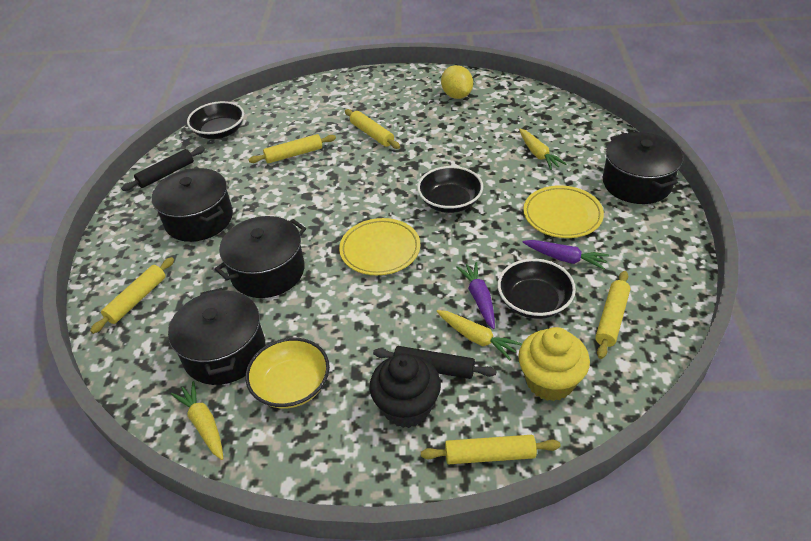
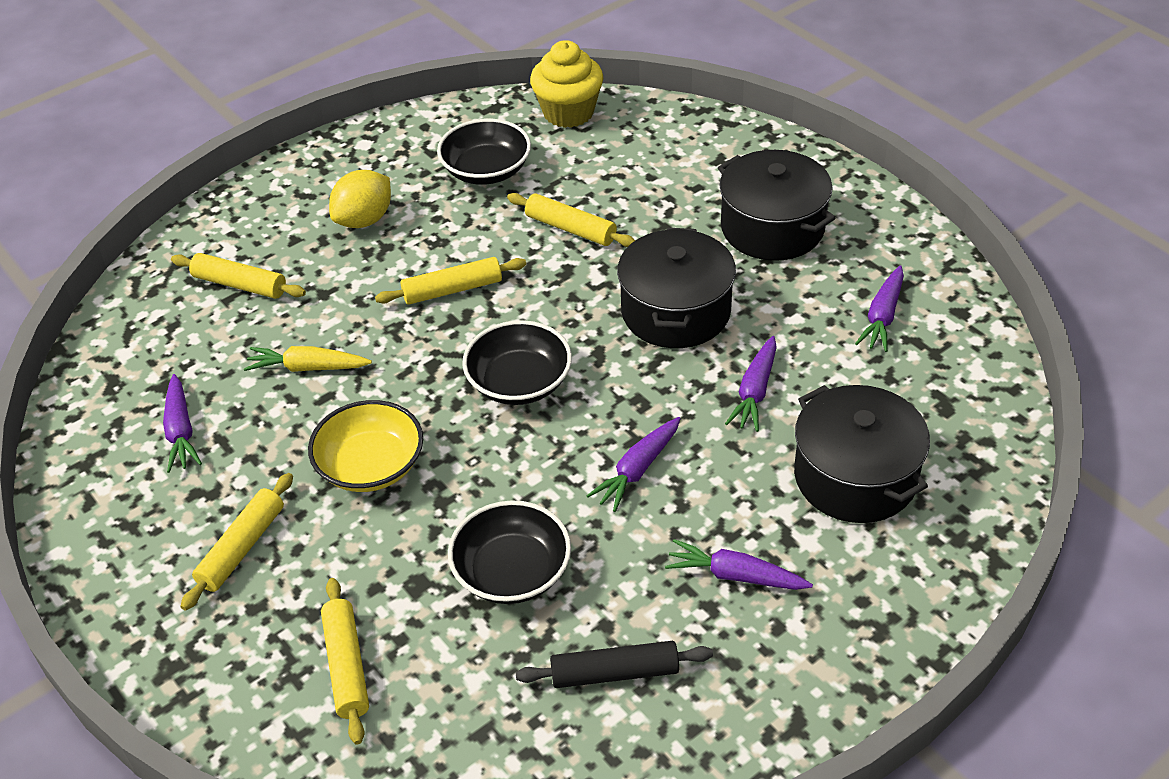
black cupcake: [369,354,441,428] = 1 -> none = 0
black pot: [152,168,233,242] [168,288,265,385] [215,216,306,298] [603,132,683,204] = 4 -> [617,228,736,348] [718,150,835,261] [794,385,930,523] = 3
black rolling pin: [121,147,205,191] [373,346,497,379] = 2 -> [516,641,713,688] = 1
purple carrot: [456,262,495,329] [523,240,609,270] = 2 -> [163,374,202,473] [587,417,681,512] [665,539,813,590] [725,336,777,432] [855,265,904,352] = 5
yellow carrot: [171,381,223,460] [436,310,522,360] [519,129,566,170] = 3 -> [244,346,372,372] = 1
yellow plate: [339,218,420,275] [523,185,604,238] = 2 -> none = 0

